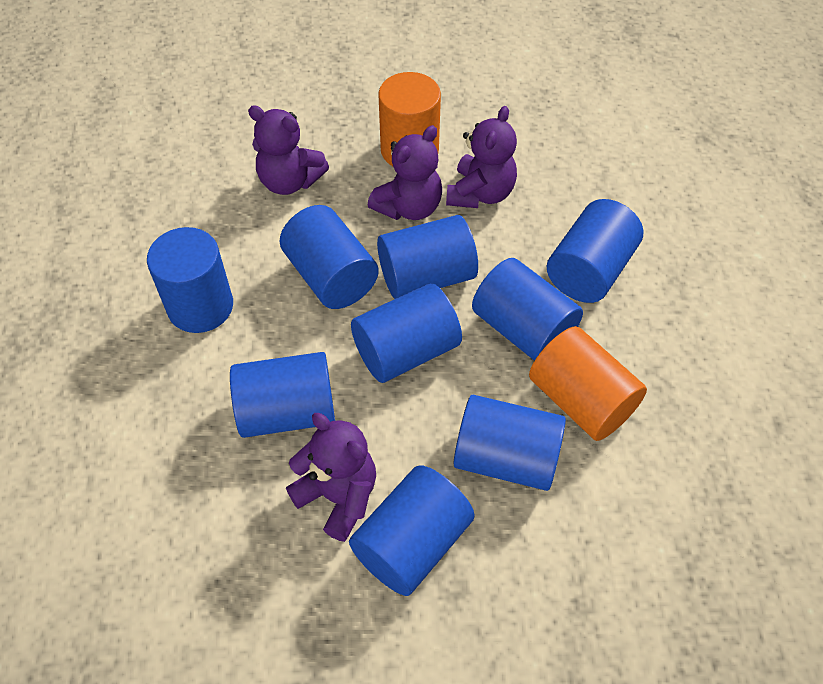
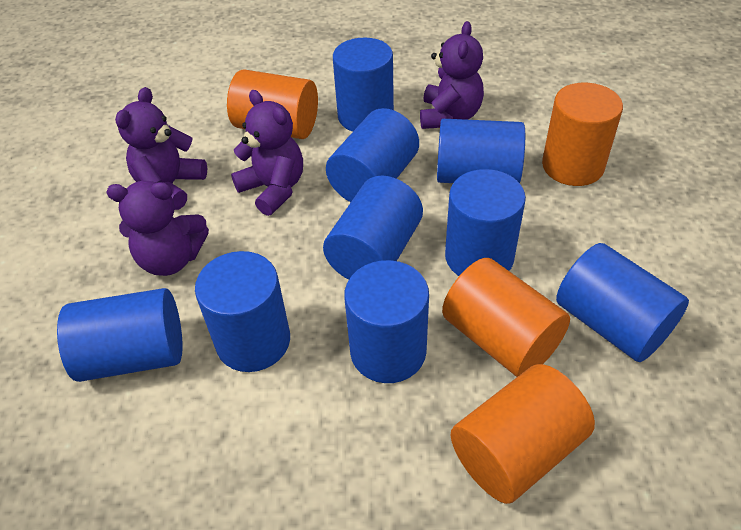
orange cylinder: [378,72,441,166] [529,326,647,441] = 2 -> [227,69,318,139] [442,258,570,377] [451,364,595,504] [542,83,623,186] = 4

